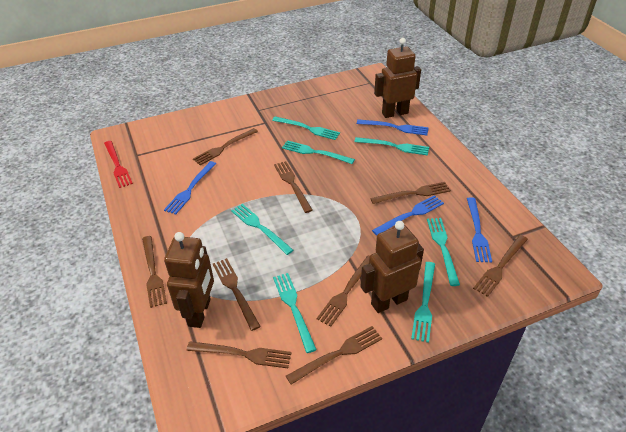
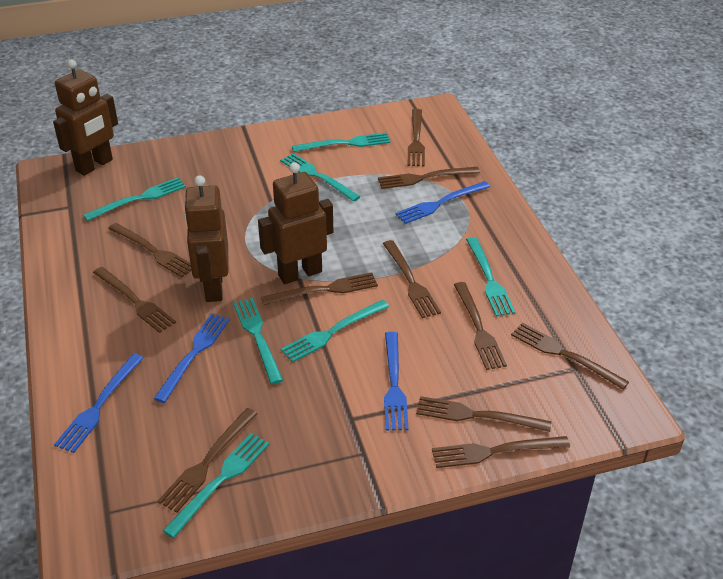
brown fork: [142,236,167,308] [186,342,291,368] [193,128,258,165] [213,258,261,331] [274,161,313,213] [286,326,382,385] [317,255,370,327] [370,182,451,204] [473,235,528,297] = 9 -> [93,267,176,333] [108,223,192,277] [158,408,257,513] [261,272,378,305] [378,167,480,189] [383,240,441,318] [407,109,425,166] [416,396,551,432] [432,436,570,468] [454,282,507,370] [511,323,629,389] = 11
red fork: [104,141,133,188] = 1 -> none = 0

